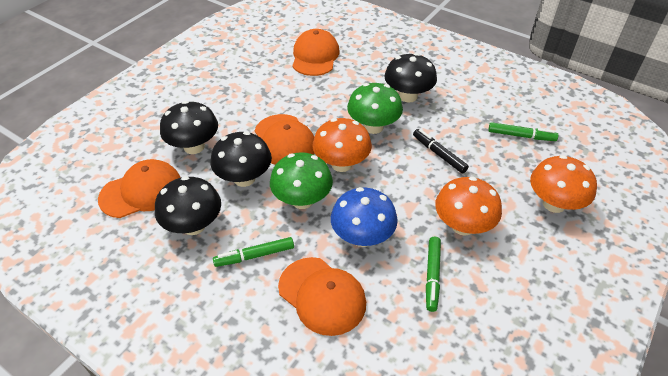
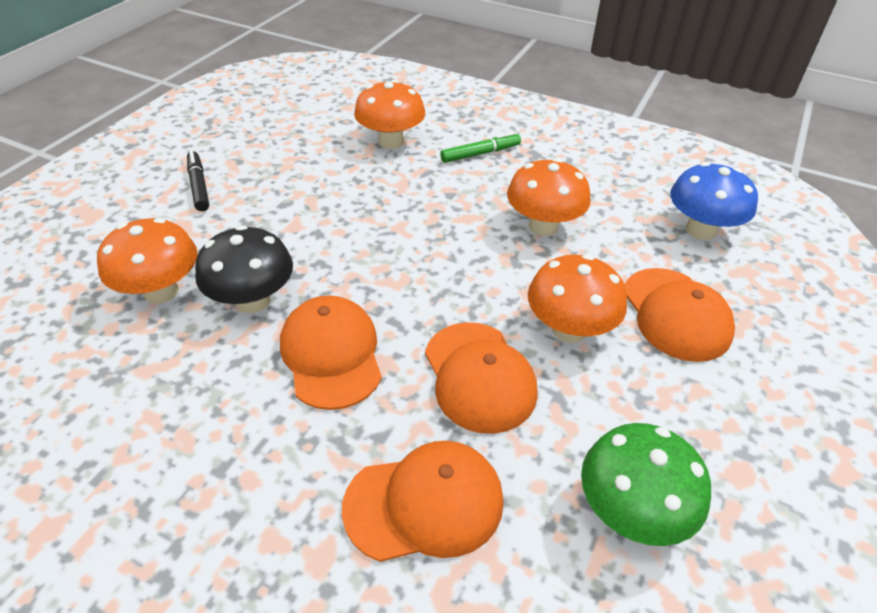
black mushroom: [155,176,221,235] [160,101,218,154] [211,132,272,187] [384,53,437,102] = 4 -> [195,225,293,313] = 1
green marker: [213,237,294,267] [426,237,441,312] [488,122,558,141] = 3 -> [440,132,521,163] = 1
green mushroom: [270,152,333,209] [347,83,403,134] = 2 -> [581,423,711,546] = 1
orange mushroom: [312,118,372,172] [435,177,502,236] [530,155,597,213] = 3 -> [97,218,198,304] [354,80,425,149] [507,158,591,236] [528,254,627,343] = 4

